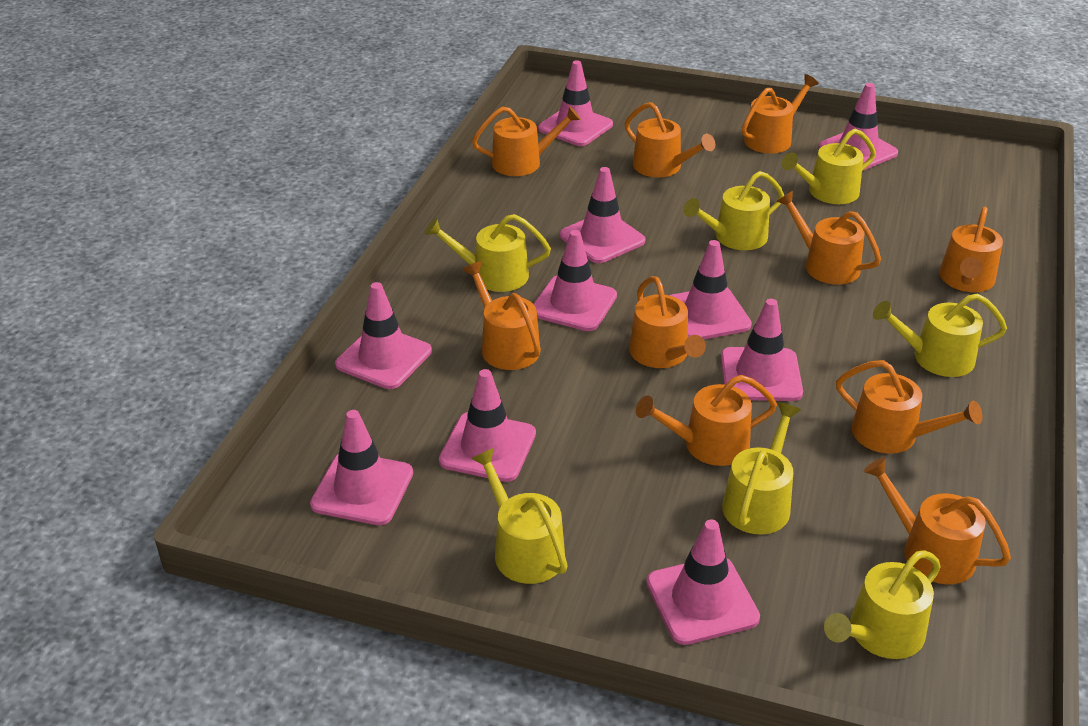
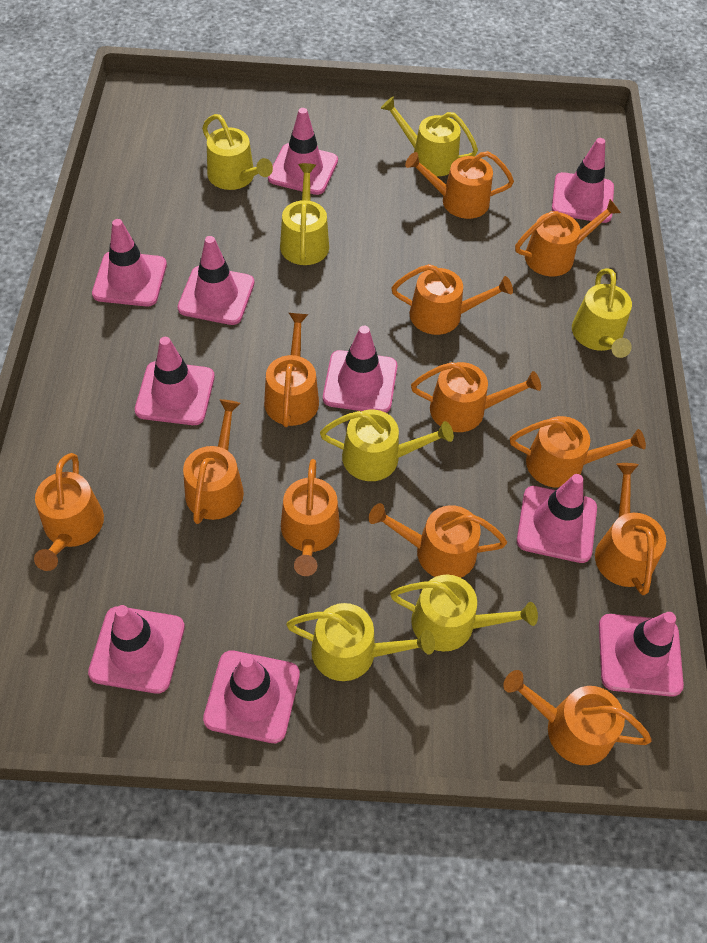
orange watering can: [463,261,541,370] [472,106,581,176] [625,102,715,177] [629,276,706,368] [636,375,777,466] [742,74,819,154] [776,191,881,285] [836,360,982,454] [864,457,1011,584] [939,207,1003,292] = 10 -> [34,453,104,571] [183,399,244,524] [264,313,319,427] [281,459,340,576] [369,503,507,578] [391,264,513,335] [405,151,514,219] [411,362,541,432] [503,670,652,765] [510,416,646,488] [515,199,621,276] [595,463,666,595] = 12

